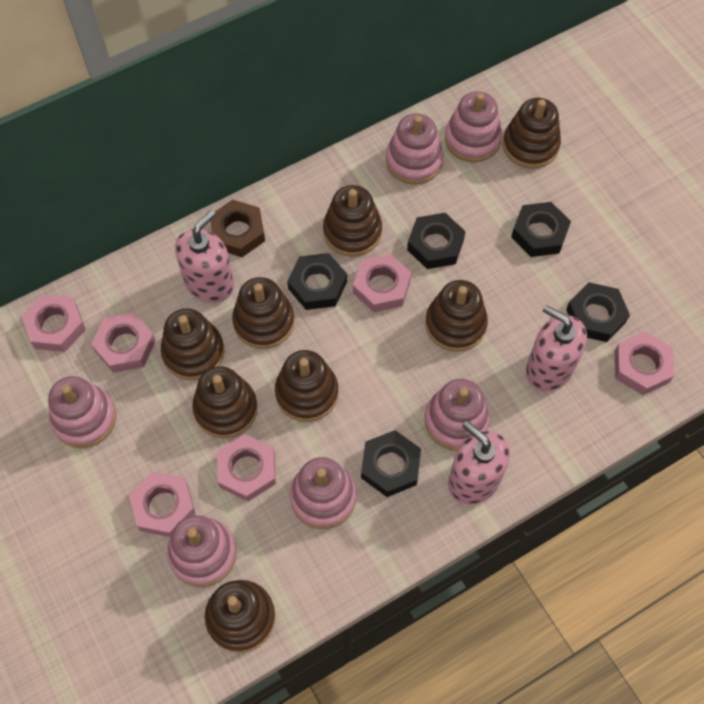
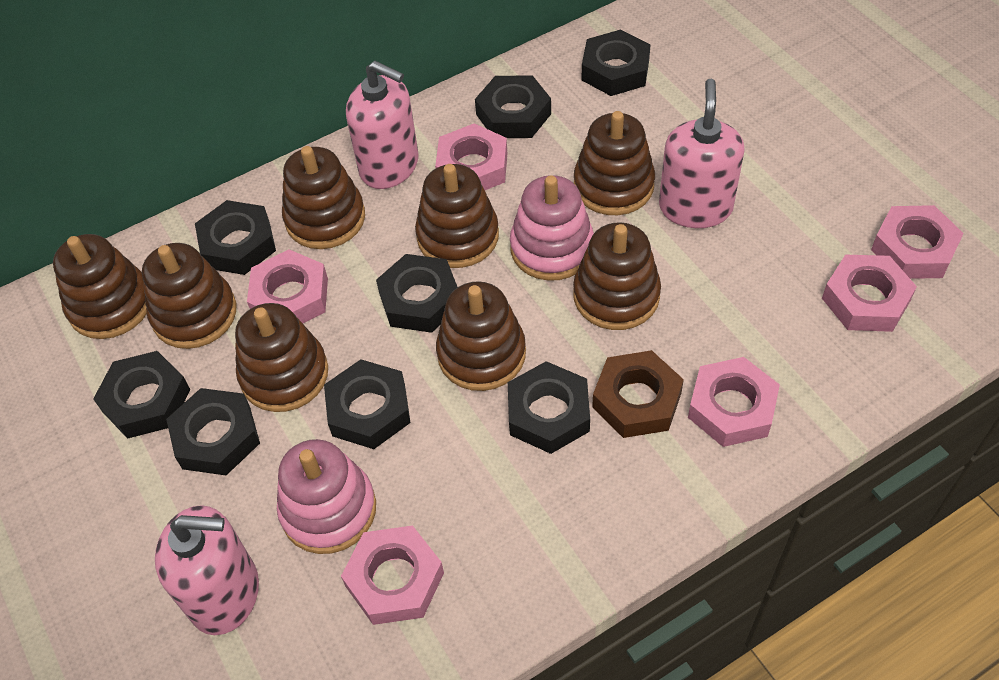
black nut: [287,253,347,310] [361,430,421,497] [407,213,466,269] [511,202,571,257] [566,282,630,342] = 5 -> [93,351,190,439] [166,388,260,475] [195,200,276,275] [324,359,411,449] [376,254,458,333] [475,75,551,138] [508,361,590,454] [582,29,651,96] = 8
pink stacking toy: [48,376,116,448] [167,515,237,587] [290,457,356,529] [386,113,443,185] [425,379,490,451] [445,91,502,162] = 6 -> [277,439,376,554] [510,175,594,281] = 2

